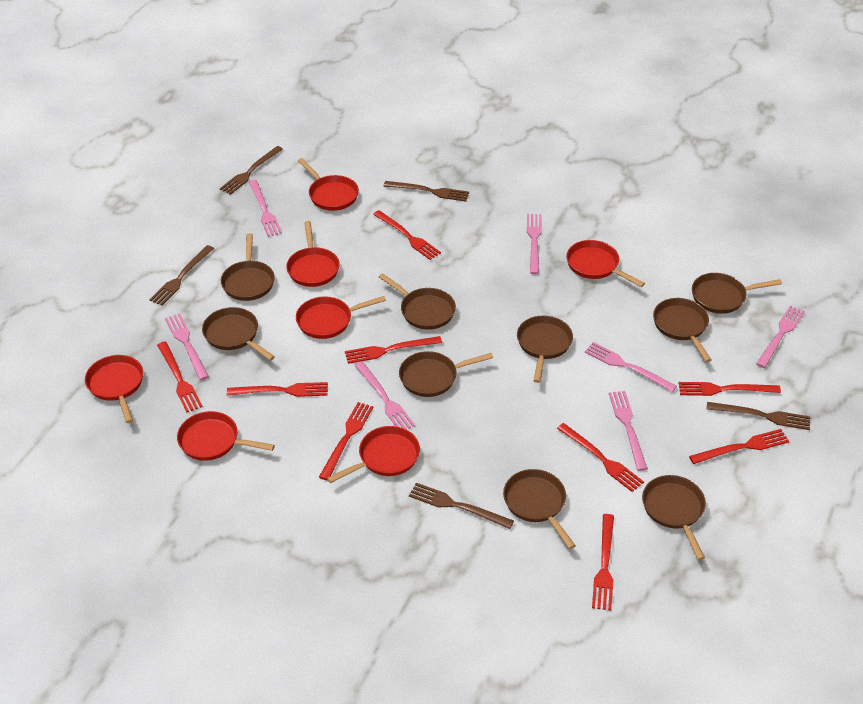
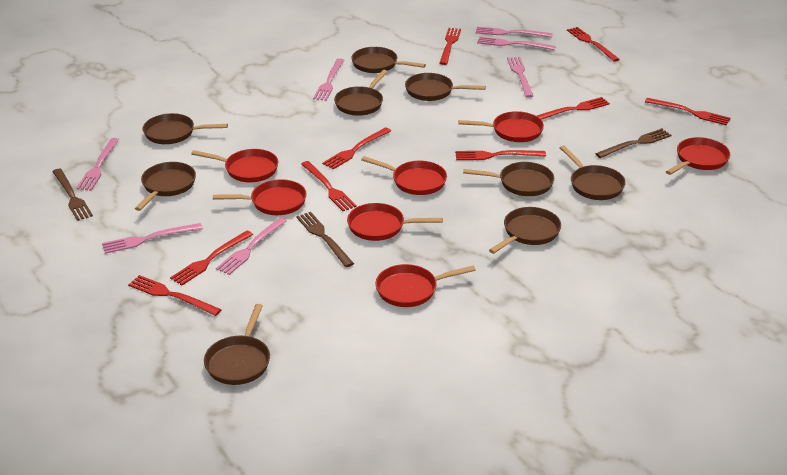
brown fork: [149,245,214,306] [220,146,283,195] [383,181,469,202] [409,483,514,529] [706,402,810,430] = 5 -> [52,169,93,221] [296,212,354,267] [595,128,672,158] = 3

